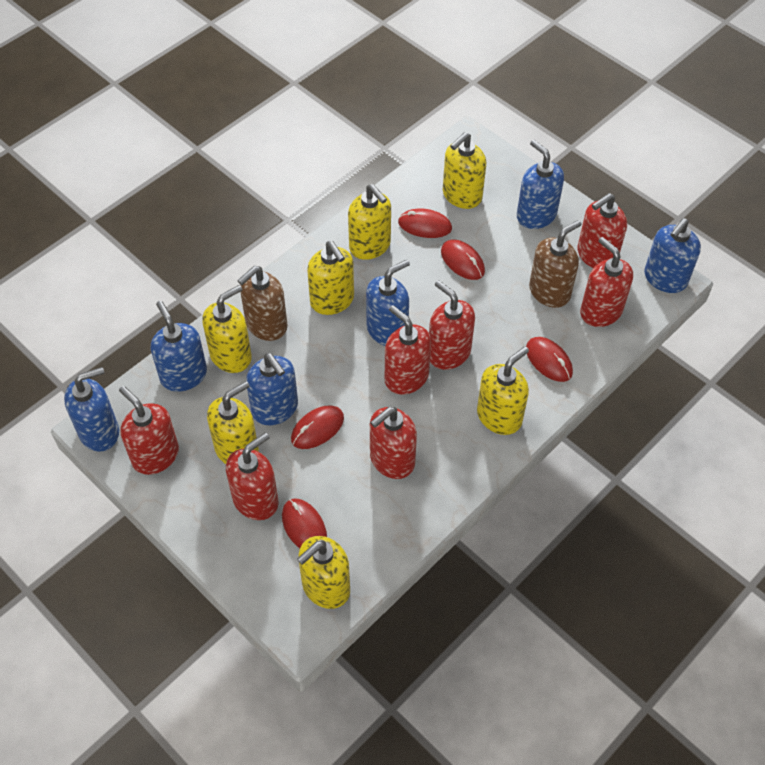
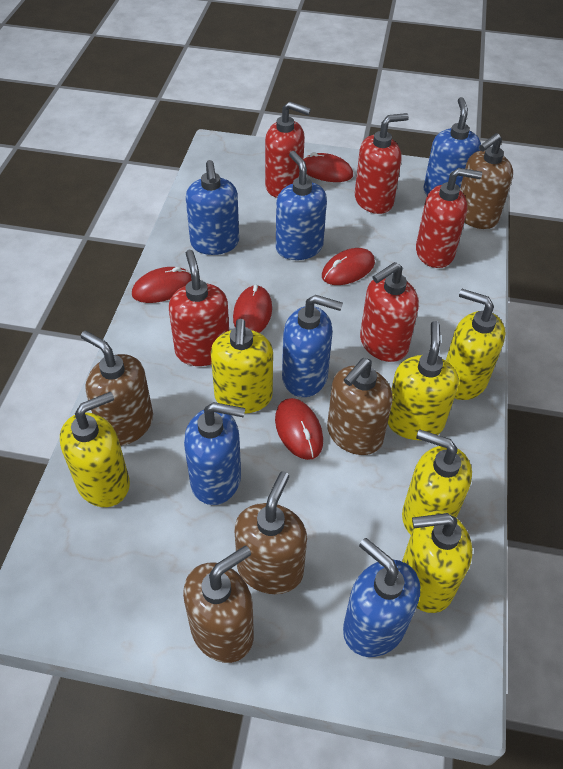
brown soap dispenser: [237,266,287,341] [529,220,582,308] = 2 -> [81,331,153,446] [183,546,254,663] [234,471,307,594] [327,358,393,455] [460,133,513,229] = 5
red soap dispenser: [119,386,179,475] [226,432,279,520] [370,407,417,479] [385,305,431,395] [429,280,475,370] [577,193,627,268] [580,237,633,327] = 7 -> [169,250,229,366] [265,101,311,198] [355,113,409,214] [360,262,419,362] [416,168,482,268] = 5
yellow soap dispenser: [202,285,252,373] [207,381,259,464] [297,536,350,609] [307,241,354,315] [348,184,391,260] [443,132,486,209] [477,346,529,435] = 7 -> [60,392,130,507] [211,319,273,414] [388,321,459,440] [402,429,472,535] [402,511,472,613] [446,289,506,400] = 6

